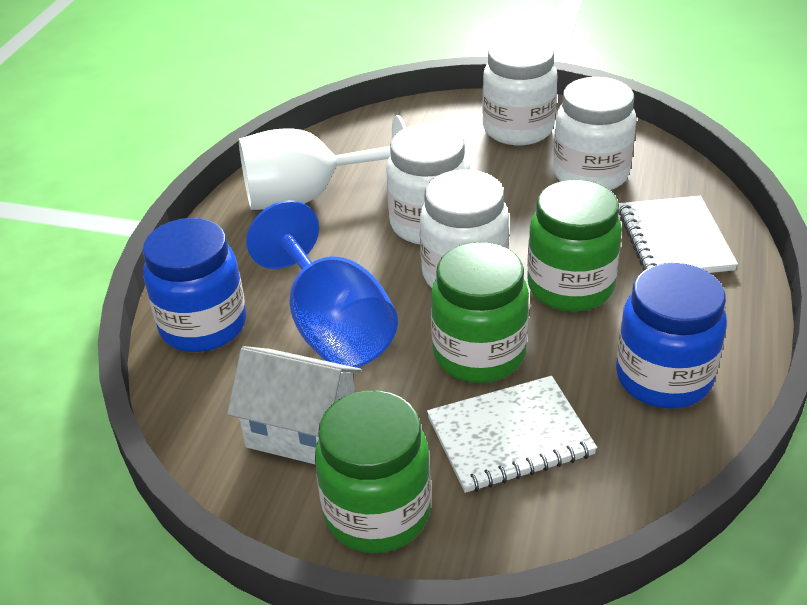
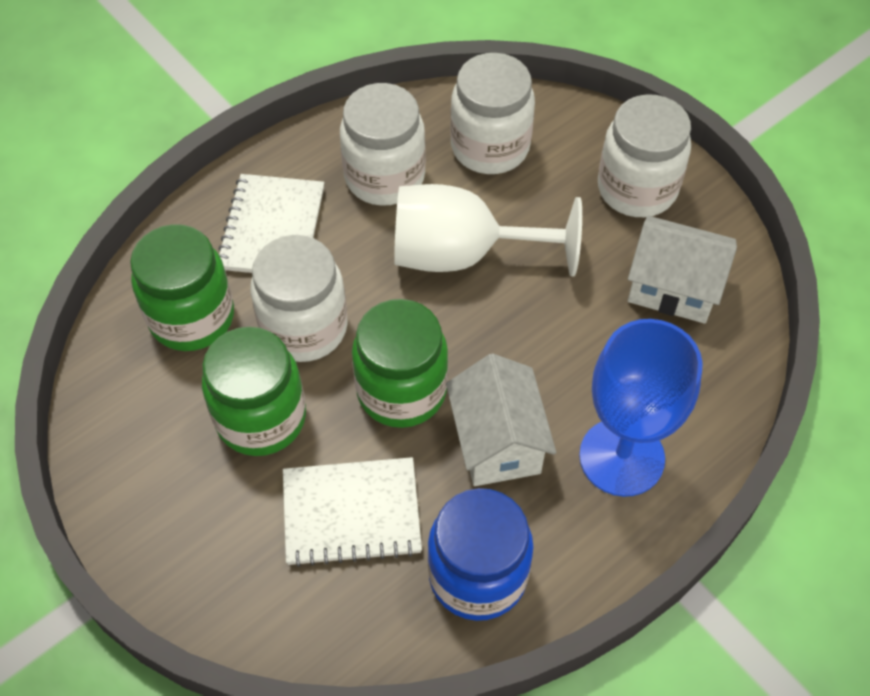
blue jar: [143,218,246,352] [616,263,727,409] = 2 -> [427,488,534,621] = 1
white house: [227,346,362,465] = 1 -> [446,354,556,486] [628,216,737,324] = 2

